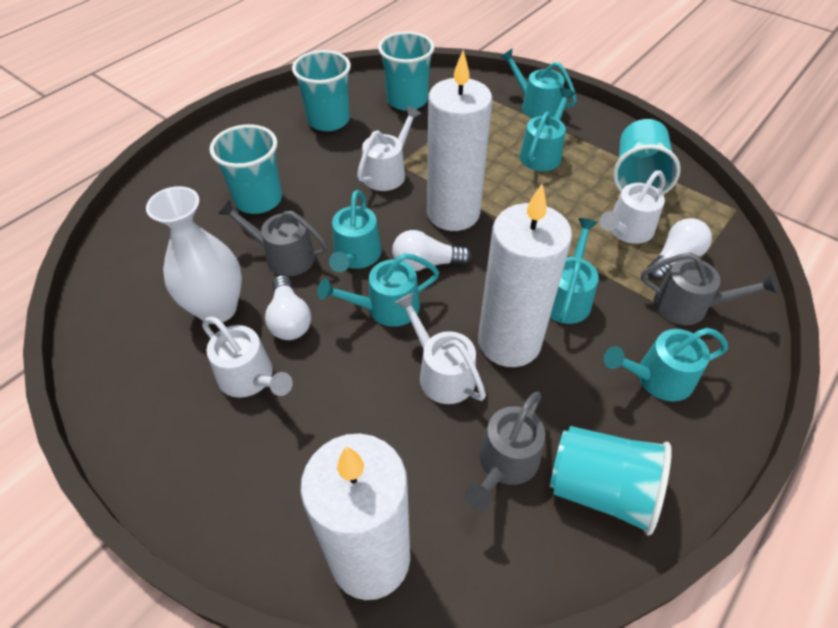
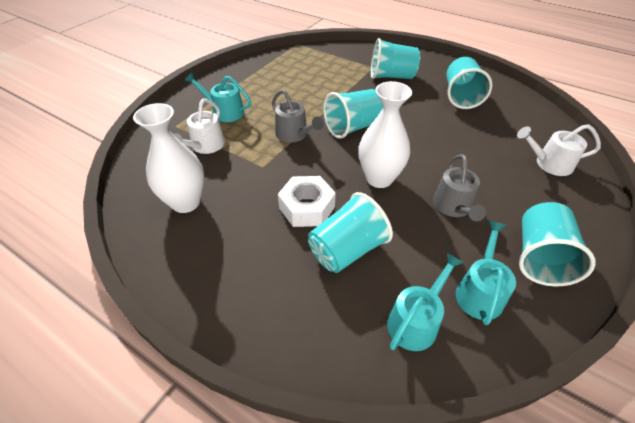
grey watering can: [218,200,328,276] [465,391,545,511] [641,253,778,325] = 3 -> [272,89,324,143] [433,154,486,221] = 2
turquoise watering can: [317,253,439,327] [329,190,382,272] [500,49,577,119] [520,88,575,171] [550,218,599,324] [604,328,728,401] = 6 -> [185,72,251,122] [387,253,464,351] [456,221,516,325] = 3
white candle: [300,434,410,600] [427,50,492,231] [478,184,572,367] = 3 -> none = 0
white light bulb: [265,275,311,340] [392,230,472,271] [647,218,712,280] = 3 -> none = 0
white nut: none = 0 -> [278,176,336,227] = 1
white vase: [146,186,242,324] = 1 -> [133,103,205,213] [358,81,412,188] = 2
white watering can: [202,317,293,398] [357,106,421,191] [394,293,486,404] [599,170,665,244] = 4 -> [173,99,225,154] [517,124,601,176] = 2

